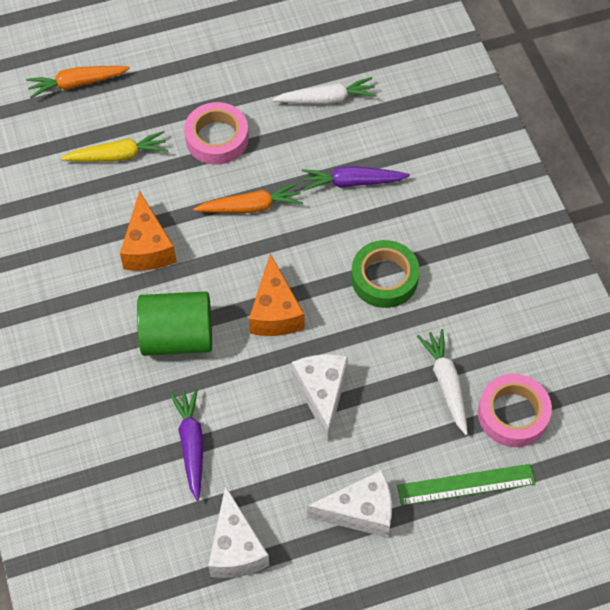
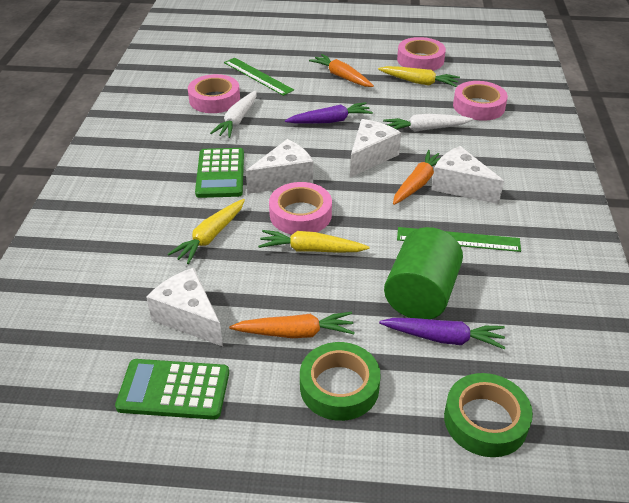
green calculator: none = 0 -> [115,359,229,420] [195,148,244,198] = 2
green ruler: [397,464,535,506] = 1 -> [224,58,294,96] [397,227,521,252] = 2
green tape: [351,240,419,308] = 1 -> [300,342,381,421] [444,373,533,457] = 2
orange carrot: [26,66,130,98] [193,183,303,213] = 2 -> [229,312,355,338] [309,54,374,87] [393,150,440,205] = 3
orange cheese: [120,190,176,271] [249,254,304,336] = 2 -> none = 0
pink tape: [184,102,249,165] [478,374,552,447] = 2 -> [188,74,240,113] [269,182,332,234] [397,37,446,71] [453,81,508,121] = 4
white cheese: [208,486,269,578] [292,354,348,441] [307,470,392,538] = 3 -> [146,268,223,347] [246,139,313,194] [350,119,401,177] [431,146,504,204] = 4
yellow carrot: [61,131,168,162] = 1 -> [168,199,245,264] [258,230,370,253] [378,66,460,87] = 3

